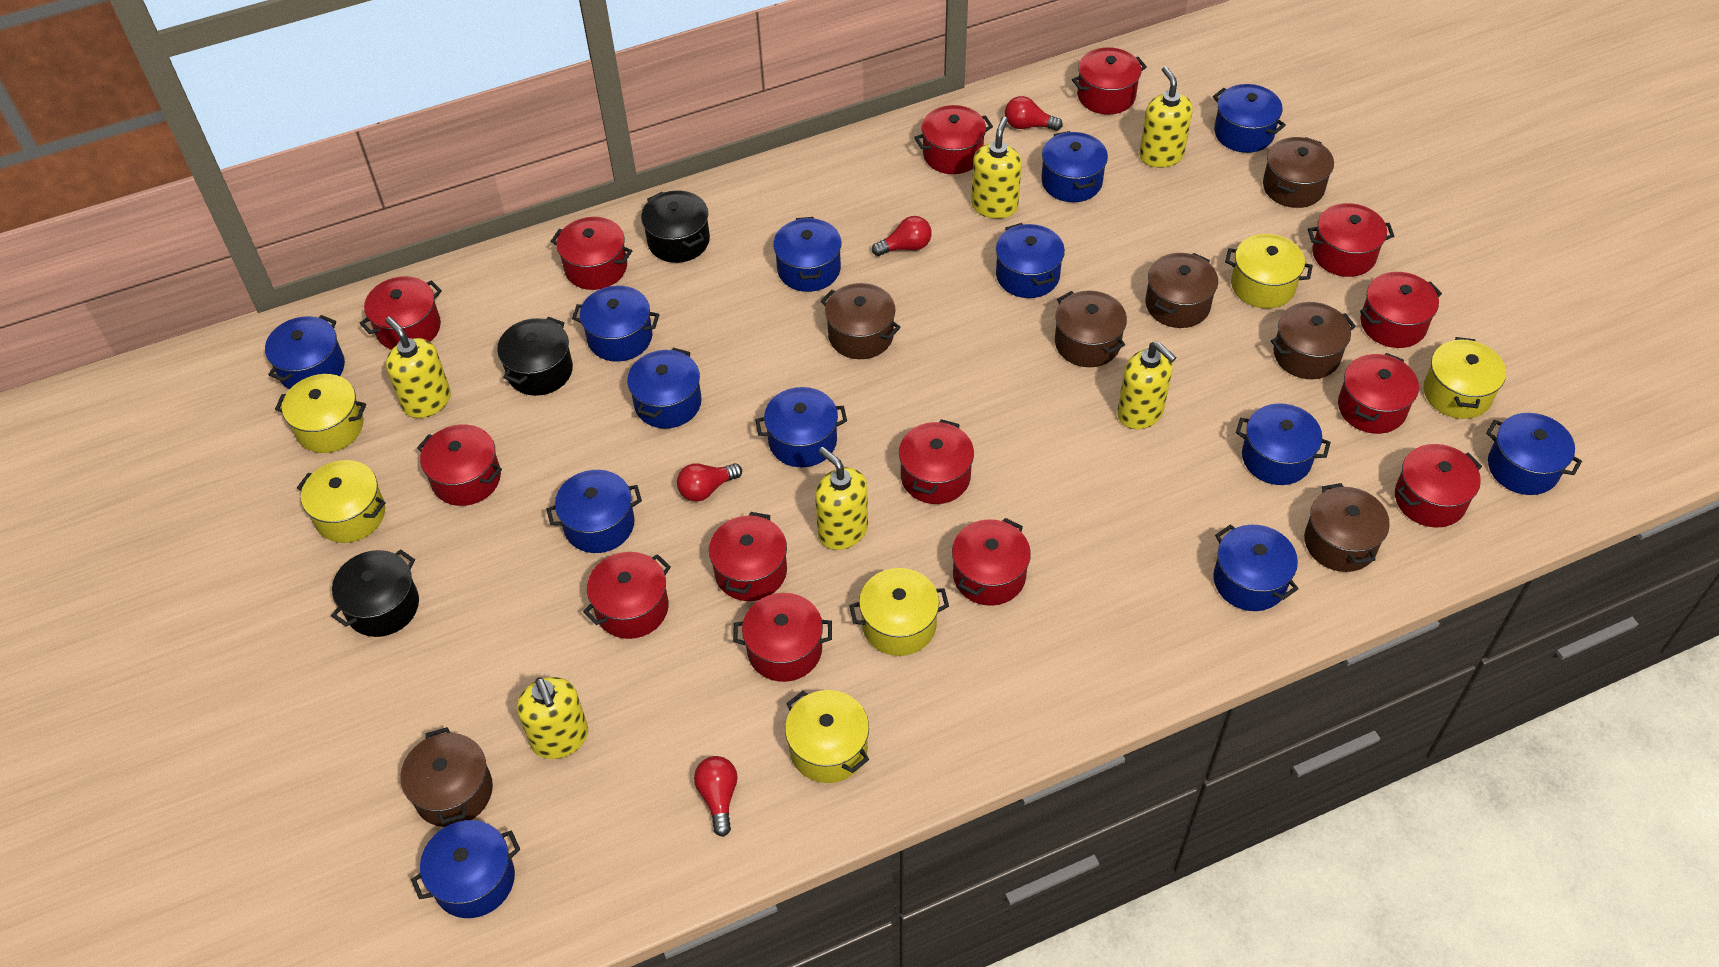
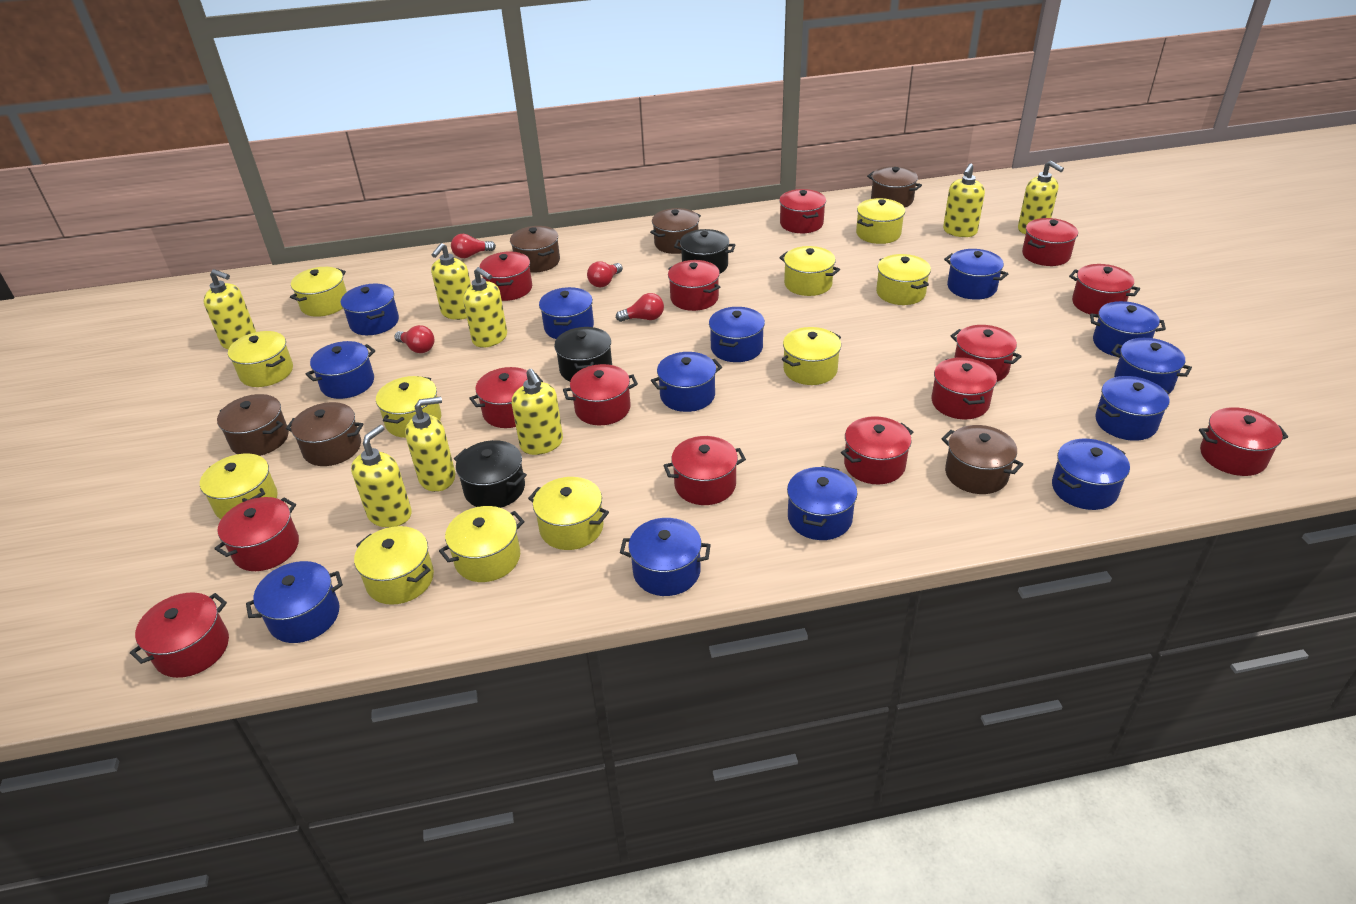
brown pot: [400,727,493,827] [821,283,901,359] [1055,290,1127,367] [1146,253,1218,328] [1263,137,1334,208] [1271,302,1356,379] [1304,483,1390,572] = 7 -> [217,394,289,456] [286,402,363,466] [510,226,560,273] [650,208,701,254] [867,166,922,208] [941,425,1023,494] = 6
yellow pot: [275,374,366,453] [297,460,386,543] [785,690,869,783] [849,568,949,656] [1225,234,1313,308] [1423,337,1506,419] = 6 -> [200,454,277,519] [228,331,293,387] [290,267,347,317] [354,526,434,605] [376,376,441,438] [439,506,525,582] [528,477,609,550] [779,246,840,296] [782,327,841,385] [856,198,905,244] [876,254,931,305] = 11
yellow soap dispenser: [385,317,451,418] [517,677,588,759] [815,447,868,550] [971,117,1022,219] [1117,341,1176,429] [1139,66,1192,168] = 6 -> [203,269,256,349] [351,425,412,528] [405,396,455,492] [431,243,471,320] [463,267,507,348] [512,369,563,455] [943,164,985,237] [1018,161,1064,234] = 8

